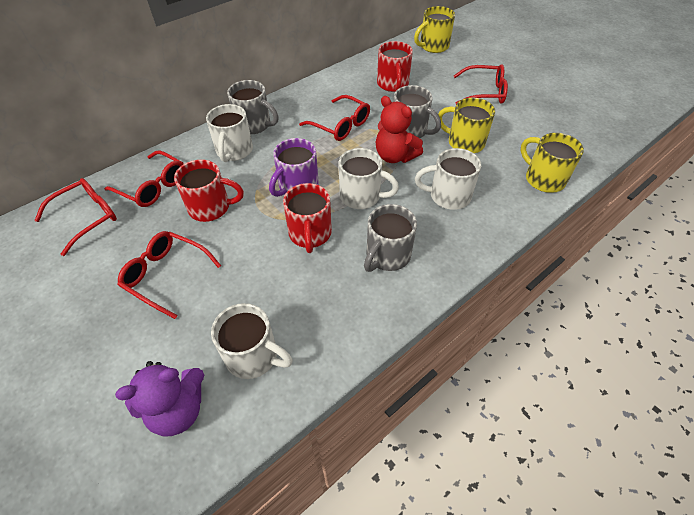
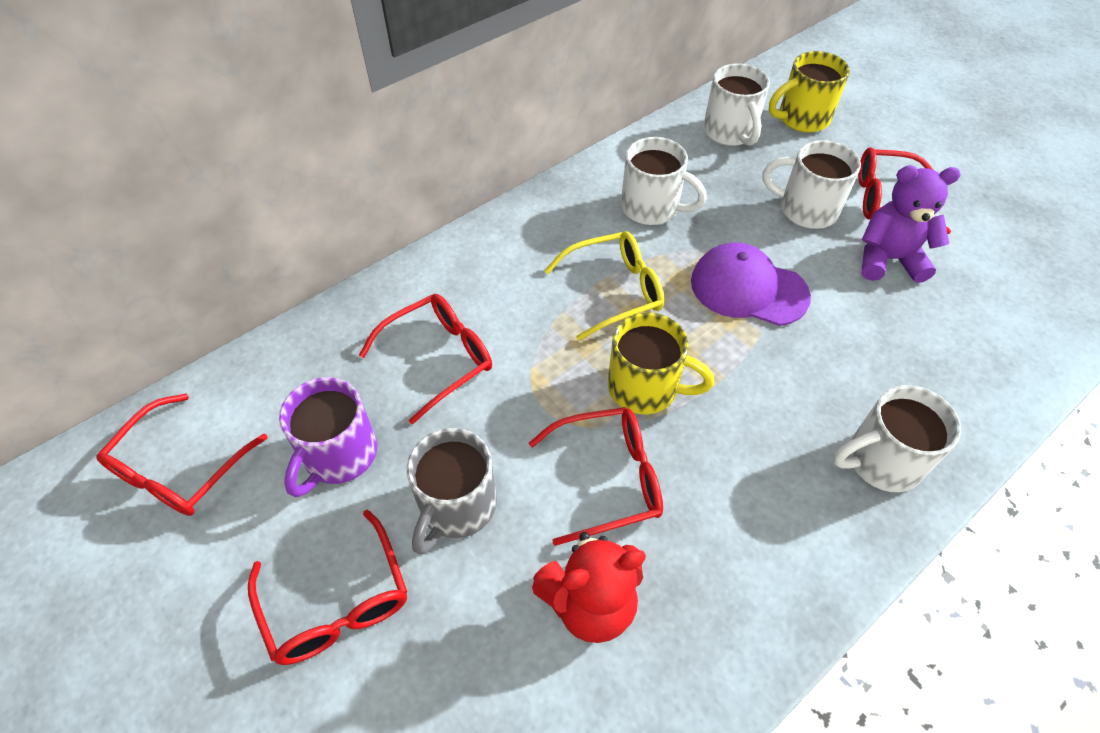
grey mug: [227,80,279,134] [364,204,417,272] [394,85,441,138] = 3 -> [407,428,497,555] = 1
purple cap: none = 0 -> [691,243,811,326] = 1
red mug: [174,159,244,222] [283,183,332,253] [377,41,413,92] = 3 -> none = 0
yellow glasses: none = 0 -> [544,231,664,341] = 1
yellow mug: [414,6,455,53] [438,98,495,153] [521,133,584,193] = 3 -> [608,312,714,414] [769,51,850,133] = 2

